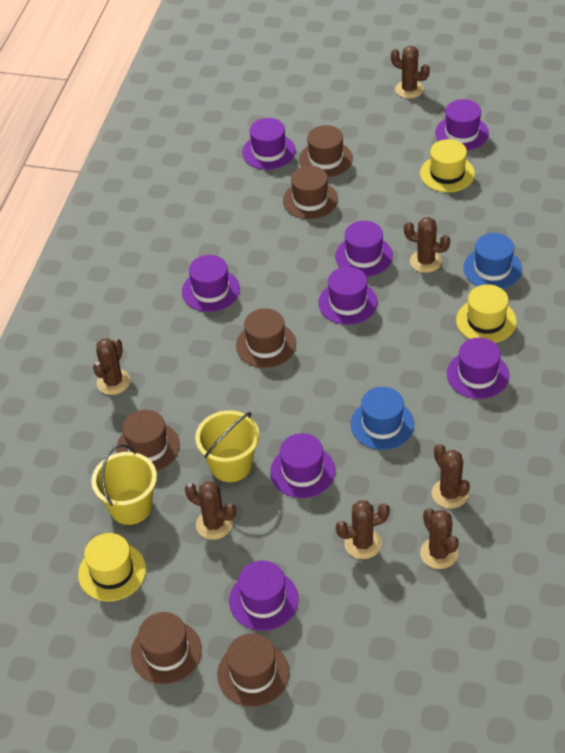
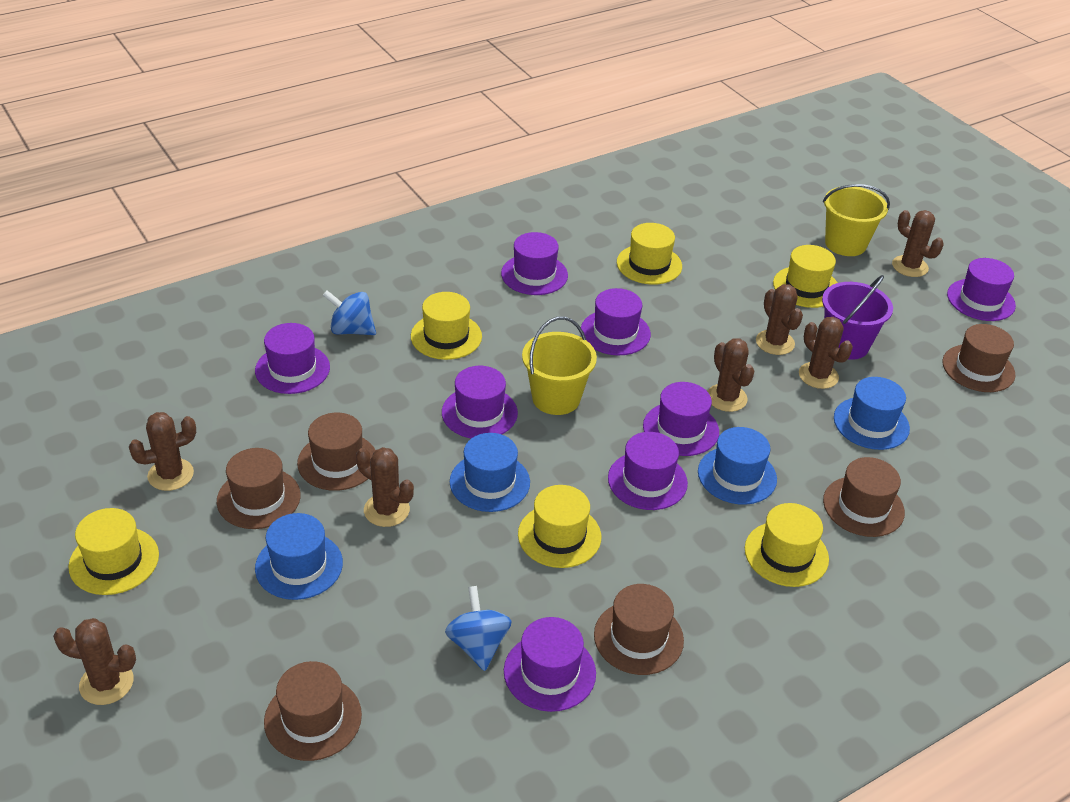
blue hat: [351,387,414,450] [463,233,522,289] = 2 -> [255,513,343,600] [450,433,530,512] [698,427,777,505] [834,377,910,450] = 4
blue spinning top: none = 0 -> [323,290,376,335] [445,586,512,671] = 2
purple bucket: none = 0 -> [822,275,893,360] = 1
yellow hat: [78,533,146,602] [420,139,475,192] [456,284,517,343] = 3 -> [68,508,159,595] [411,292,482,360] [518,485,601,568] [617,223,682,285] [745,503,829,587] [773,245,838,308] = 6

